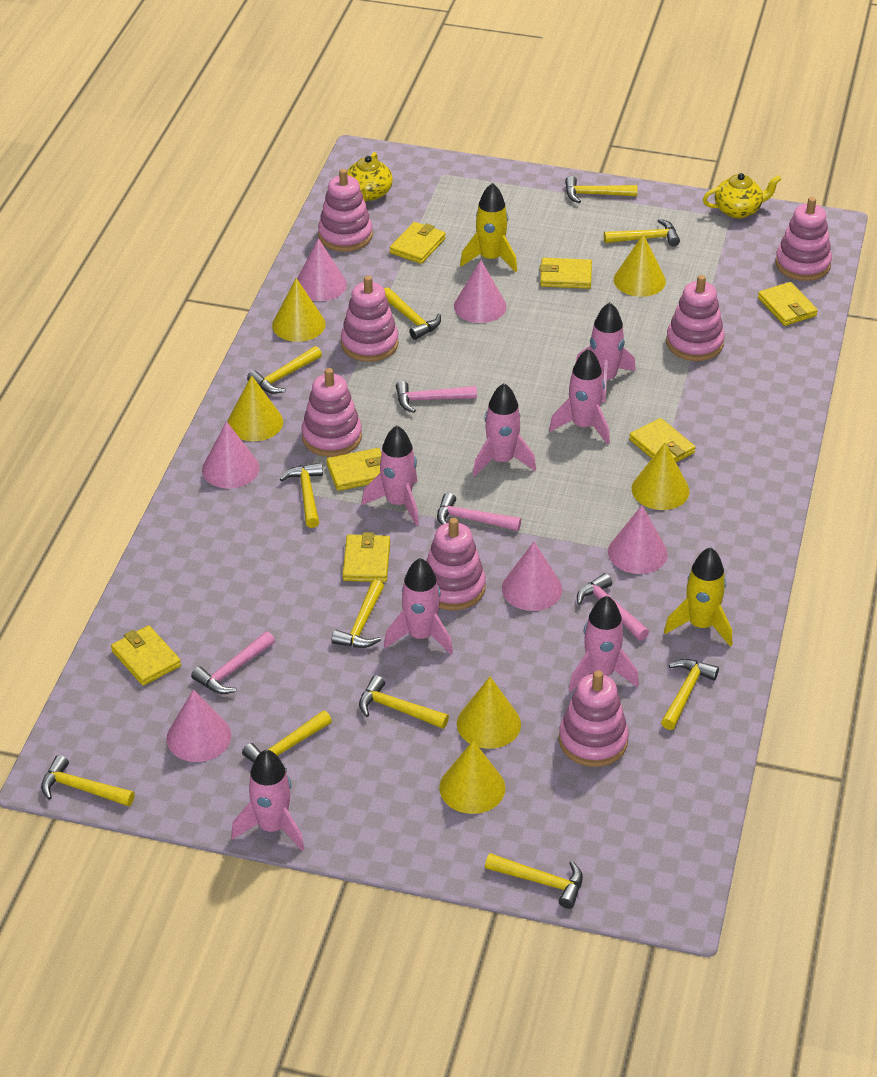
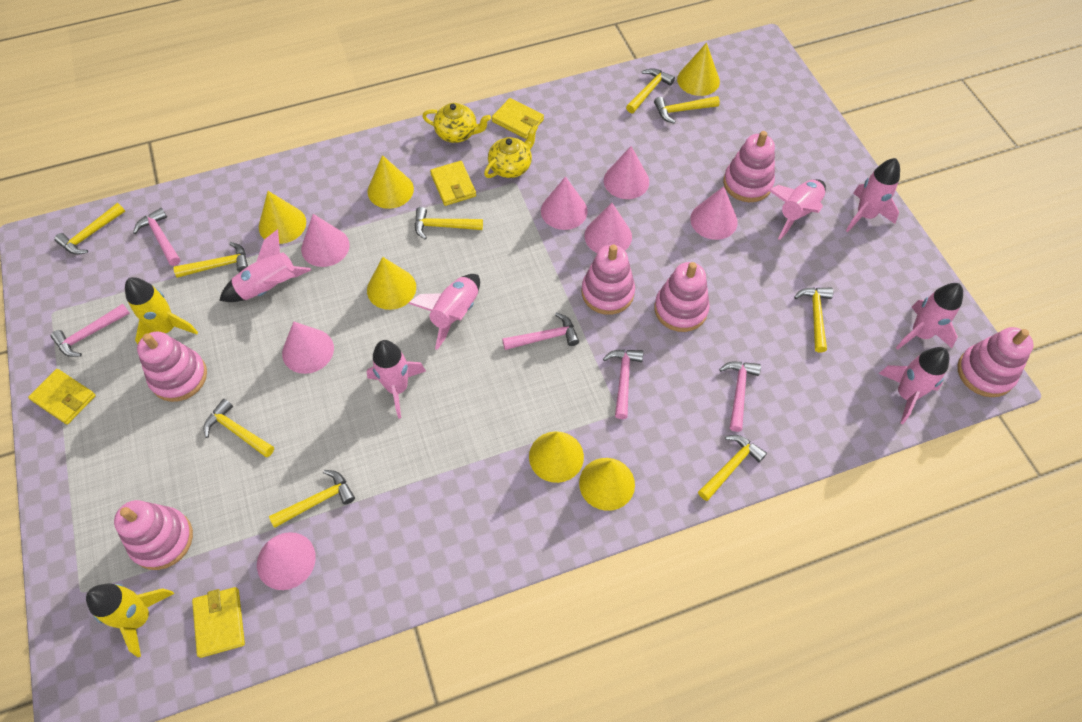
pink cone: [167,689,231,762] [202,421,259,488] [297,238,347,301] [454,260,507,323] [502,542,562,611] [608,505,668,574] = 6 -> [257,532,316,590] [282,321,334,374] [301,214,350,267] [541,176,588,230] [584,203,632,253] [604,146,649,199] [690,186,738,240] = 7
pink hammer: [191,631,275,694] [396,381,477,413] [437,492,521,531] [577,573,649,641] = 4 -> [51,304,130,357] [133,208,180,266] [502,313,579,350] [603,350,643,419] [719,362,761,432] = 5
pink stacking toy: [301,368,362,457] [318,169,373,252] [341,275,399,362] [426,518,486,610] [559,670,629,767] [666,275,725,361] [775,197,832,281] = 7 -> [114,500,193,570] [137,331,207,402] [582,245,635,315] [654,262,710,332] [723,131,775,202] [958,327,1034,397] = 6
yellow hammer: [41,755,135,806] [242,710,332,773] [247,346,322,394] [280,463,323,528] [331,579,384,648] [359,675,449,729] [384,287,441,340] [485,853,583,909] [565,176,637,203] [604,219,680,246] [661,659,719,730] = 11 -> [54,203,125,255] [173,242,248,278] [203,399,274,457] [269,470,355,528] [415,207,483,239] [626,68,675,113] [654,96,720,124] [698,435,767,501] [794,287,833,352] = 9
yellow wallet: [111,626,181,686] [327,448,381,491] [342,532,390,582] [390,222,446,264] [540,258,592,289] [629,418,696,462] [758,282,818,326] = 7 -> [28,369,96,425] [192,587,245,658] [430,161,476,206] [492,98,544,139] = 4

